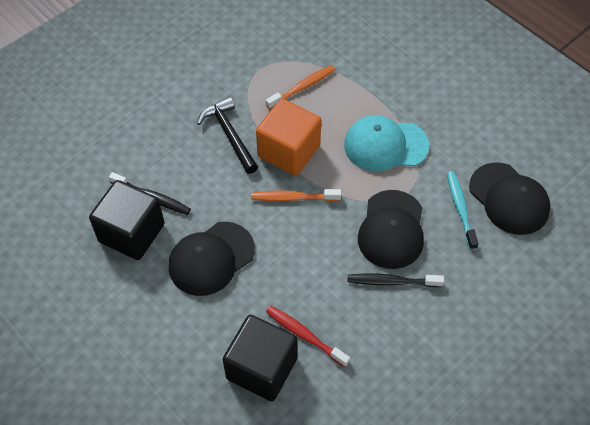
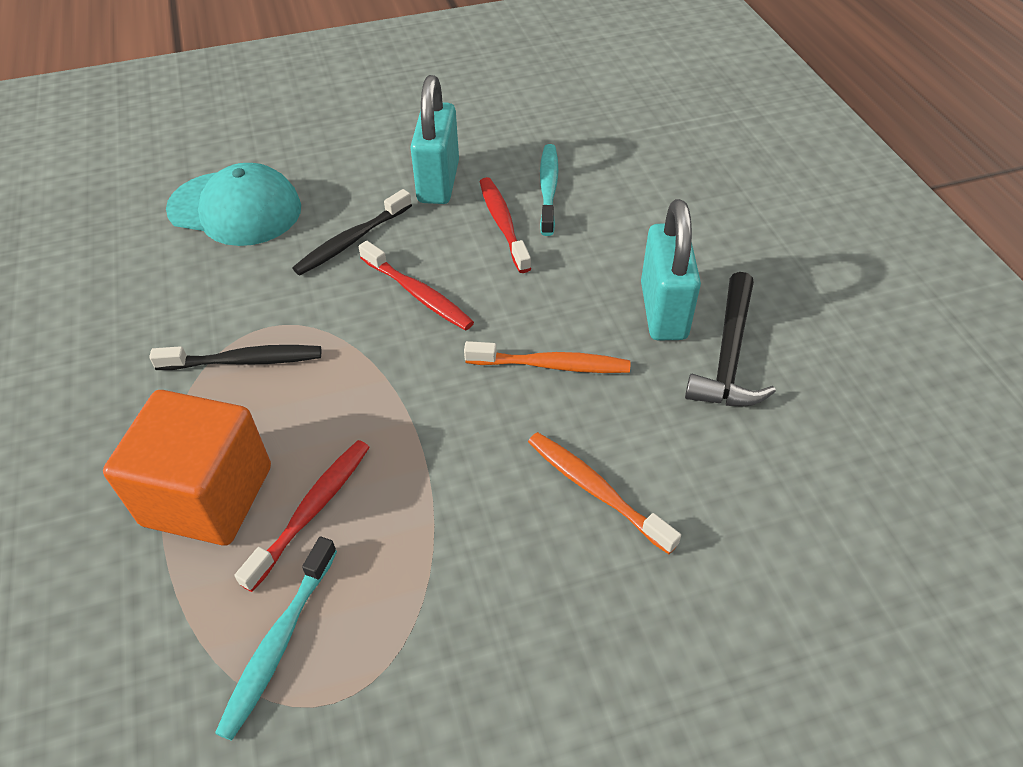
black cap: [169,222,255,296] [358,190,424,269] [469,163,551,235] = 3 -> none = 0
black cube: [89,180,165,260] [223,315,298,401] = 2 -> none = 0
red toothbrush: [266,306,350,367] = 1 -> [234,440,370,592] [359,241,474,331] [480,177,531,273] = 3
turquoise padlock: none = 0 -> [410,75,459,204] [641,199,701,341] = 2
turquoise toothbrush: [447,171,479,250] = 1 -> [215,537,337,741] [540,144,558,236] = 2

